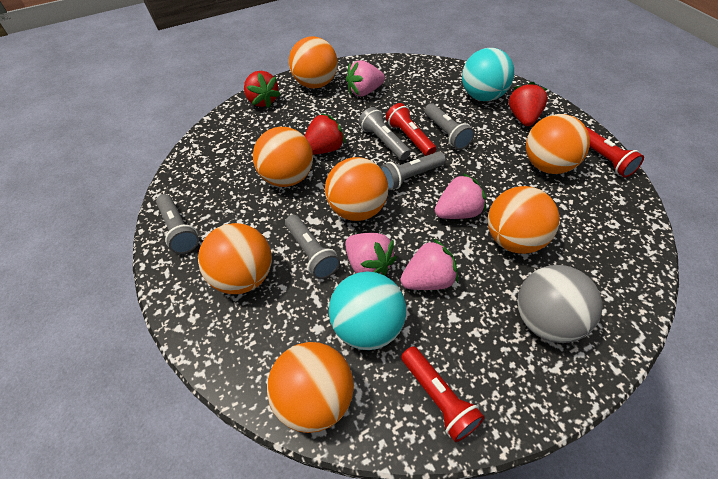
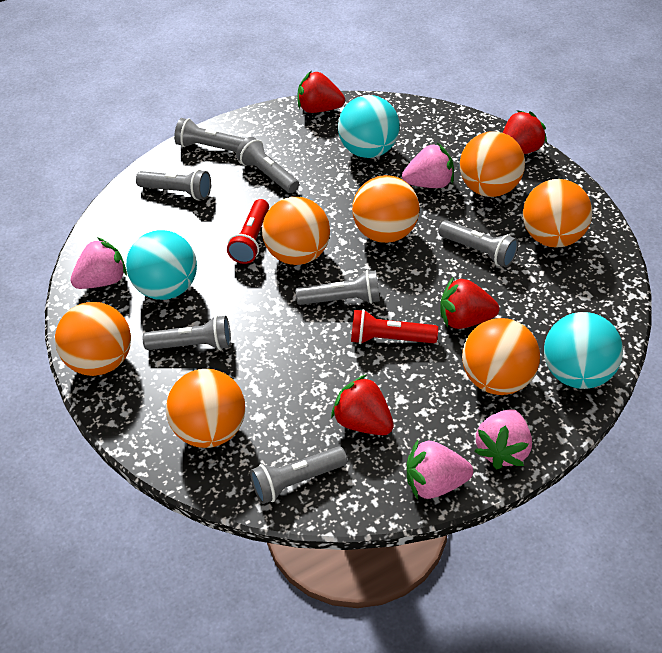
grey ball: [517,265,602,343] = 1 -> none = 0
grey flashlight: [156,194,199,254] [285,215,340,279] [359,107,411,160] [380,151,446,190] [424,103,475,150] = 5 -> [136,169,211,200] [143,315,231,350] [174,118,246,152] [236,137,299,193] [250,446,347,504] [296,270,380,305] [438,220,518,267] = 7
red flashlight: [386,103,436,156] [401,346,484,442] [586,127,644,177] = 3 -> [227,199,269,264] [351,309,438,344] = 2
red strawberry: [244,71,281,108] [305,113,346,155] [509,82,548,126] = 3 -> [297,71,345,113] [331,375,394,435] [440,278,499,329] [503,110,547,154] = 4
turquoise ball: [329,272,406,350] [462,48,514,101] = 2 -> [126,230,197,300] [338,95,400,158] [544,312,623,389] = 3

